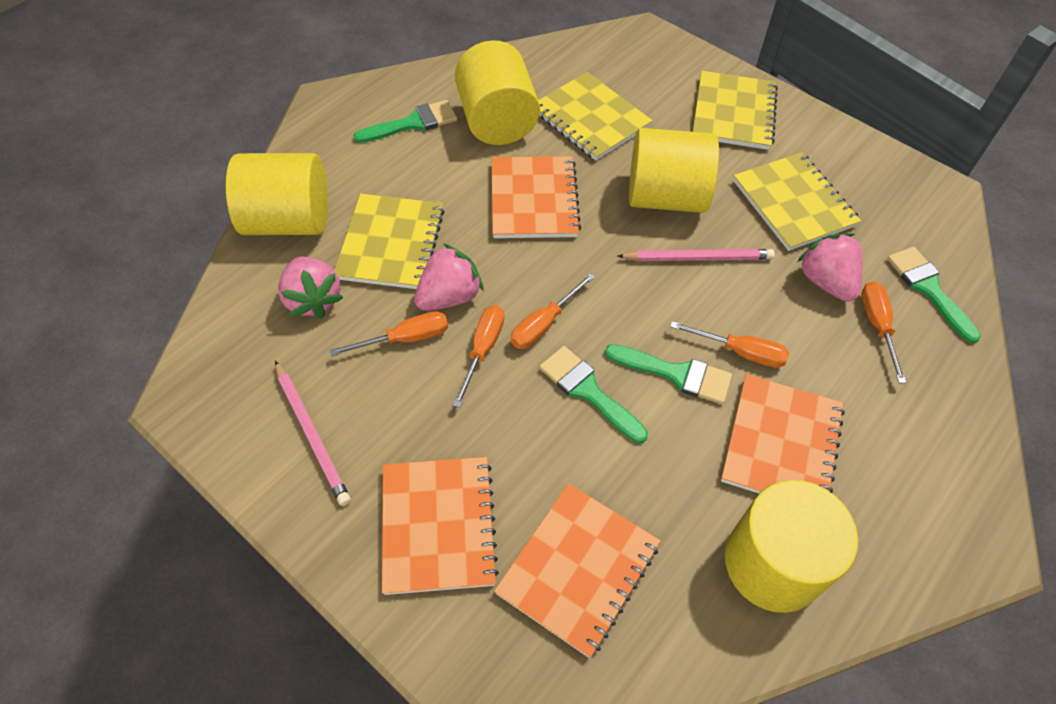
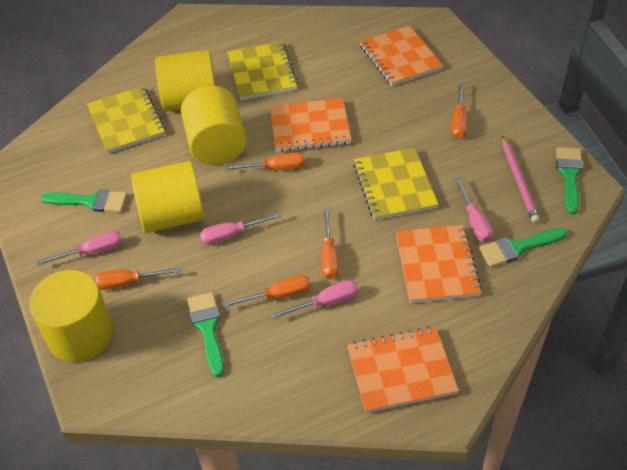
pink pencil: [275,361,351,506] [617,249,775,261] = 2 -> [502,136,540,223] = 1
pink screwdriver: none = 0 -> [36,231,123,266] [200,212,282,245] [272,280,358,319] [454,177,493,242] = 4
pink strawberry: [278,257,343,319] [414,244,484,311] [797,233,863,302] = 3 -> none = 0
yellow notebook: [335,194,444,289] [538,72,653,161] [693,71,778,150] [733,152,861,251] = 4 -> [87,86,166,154] [227,42,298,100] [353,148,439,220] = 3

